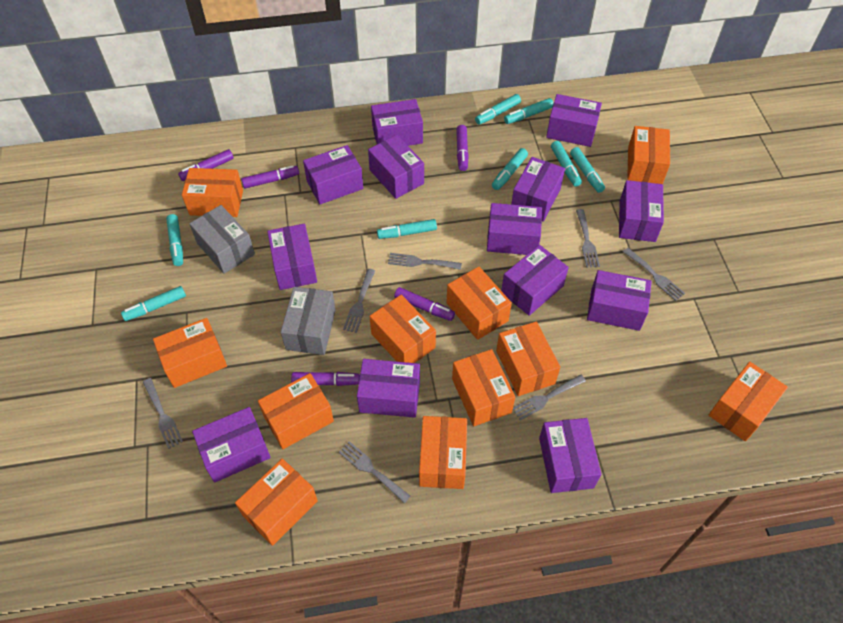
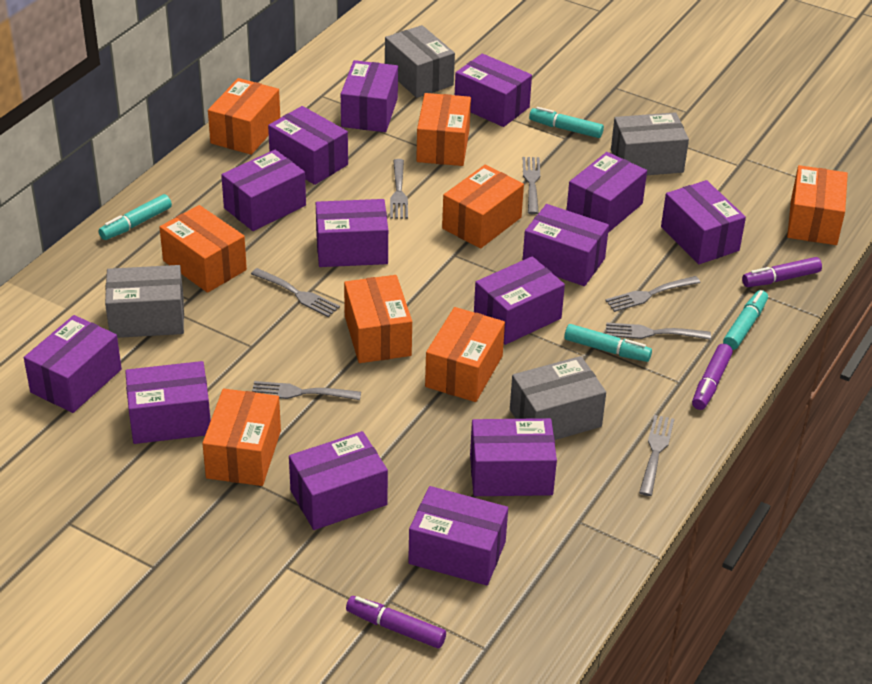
grey box: [189,205,255,274] [281,287,336,355] = 2 -> [105,265,184,338] [385,25,455,98] [510,356,606,440] [611,112,689,175] = 4
orange box: [153,318,227,388] [182,168,243,217] [235,459,318,546] [258,373,334,449] [370,295,436,363] [419,416,467,489] [446,267,512,340] [452,349,515,426] [496,321,560,396] [627,126,670,184] [709,362,788,441] = 11 -> [159,205,247,293] [202,389,281,486] [208,78,280,155] [344,275,412,363] [416,93,471,166] [425,307,505,402] [442,165,524,249] [787,165,848,245] = 8
purple box: [192,407,271,482] [267,224,317,290] [303,145,363,204] [357,359,420,418] [368,135,424,199] [371,99,423,146] [487,203,542,255] [501,245,569,316] [511,157,565,222] [539,418,601,493] [546,94,602,147] [587,270,652,331] [619,180,664,242] = 13 -> [24,315,122,413] [125,361,211,444] [221,150,306,231] [268,106,348,185] [289,431,388,530] [316,199,388,267] [341,60,398,132] [408,486,508,586] [455,53,532,127] [470,418,557,496] [474,256,565,345] [522,204,609,286] [567,152,647,233] [661,180,746,264] = 14
purple marker: [178,149,234,181] [241,165,299,189] [291,372,360,386] [394,287,455,321] [456,125,469,171] = 5 -> [346,596,446,649] [692,344,733,410] [742,257,822,287] = 3
turquoise marker: [121,286,186,321] [166,214,183,266] [377,219,437,239] [475,94,521,125] [492,148,528,190] [504,98,554,124] [551,141,582,187] [570,147,605,193] = 8 -> [98,194,172,240] [529,107,604,138] [564,324,652,362] [723,290,768,350] = 4

